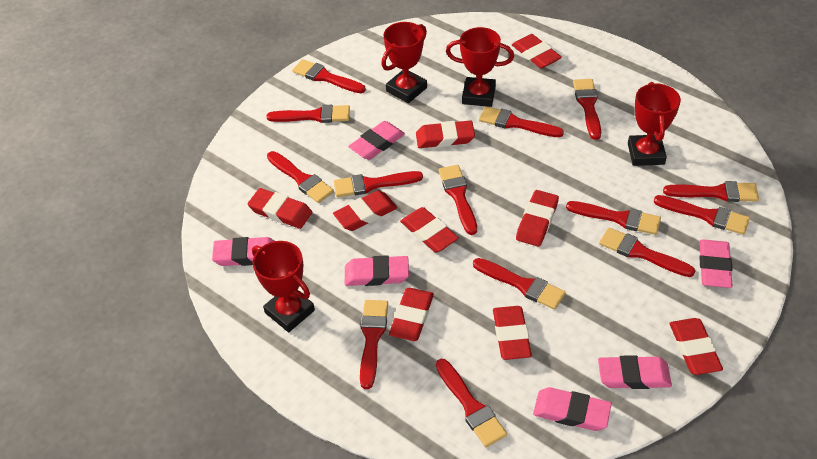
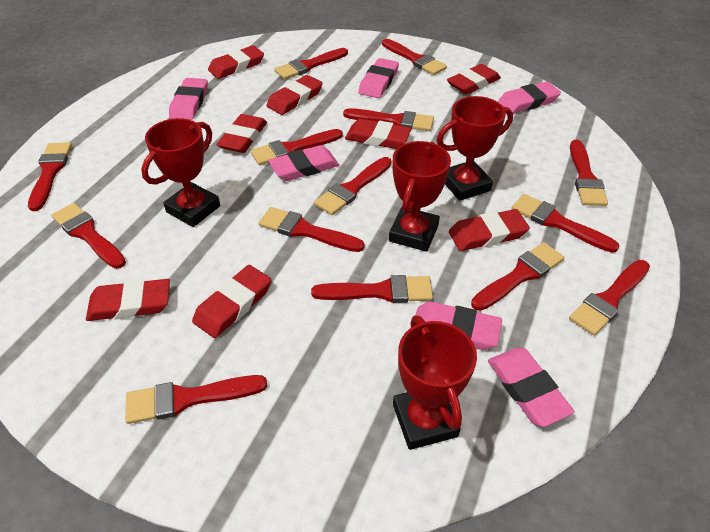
red eraser: [248,188,312,229] [333,190,397,231] [389,288,434,341] [400,207,459,253] [416,120,475,148] [493,306,532,360] [512,34,562,68] [516,190,559,247] [669,318,723,375] = 9 -> [86,279,170,321] [192,265,271,338] [208,45,264,79] [216,114,267,153] [266,75,323,115] [345,119,412,149] [447,64,501,94] [449,209,530,251] = 8

